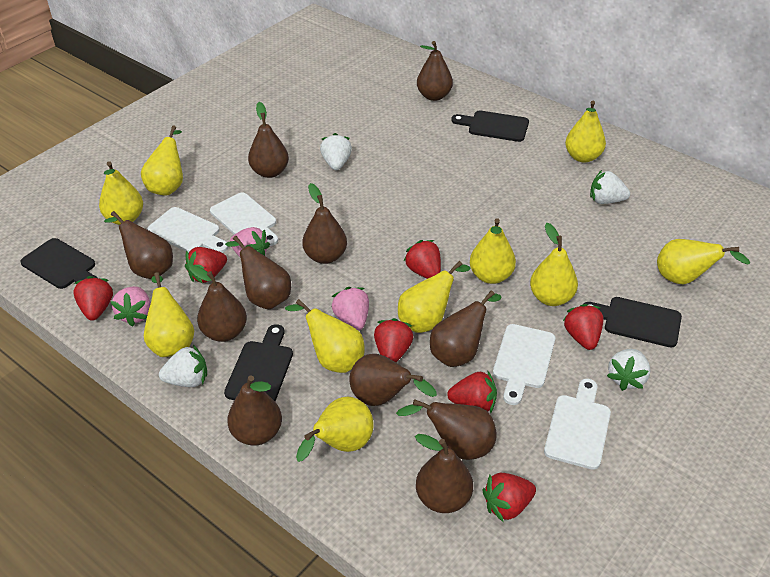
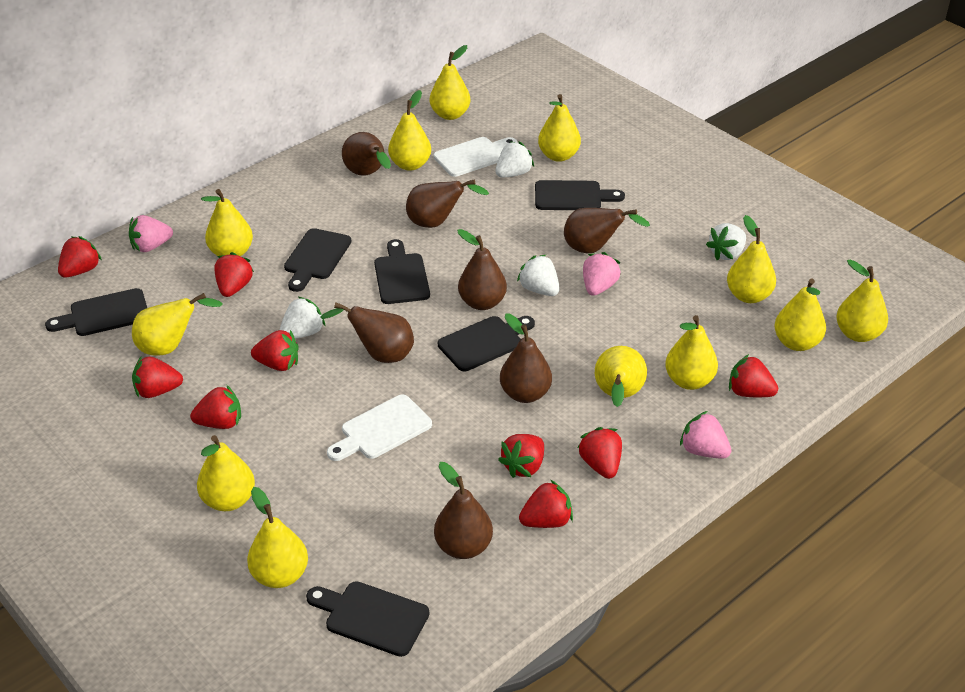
black cutting board: [20,238,98,289] [224,324,293,401] [451,111,529,142] [583,297,682,348] = 4 -> [45,288,147,336] [284,228,352,292] [306,581,429,657] [374,239,430,304] [438,316,535,371] [535,180,625,210] = 6
brown pear: [104,211,173,279] [189,265,247,342] [225,236,291,309] [227,375,282,446] [248,102,289,178] [302,183,347,264] [349,354,437,406] [396,399,497,460] [415,434,473,513] [417,41,453,101] [430,290,502,367] = 11 -> [320,303,414,363] [342,132,391,176] [406,179,489,228] [434,462,493,559] [457,229,507,310] [500,313,552,403] [564,208,650,253] = 7
red strawberry: [73,276,113,321] [185,247,227,283] [374,318,414,362] [404,240,441,279] [447,371,497,414] [482,473,536,522] [563,304,604,350] = 7 -> [58,236,102,278] [132,357,183,398] [190,385,241,429] [214,252,254,297] [251,330,299,371] [498,434,544,478] [519,479,573,528] [578,427,622,479] [729,354,778,397] = 9
white cutting board: [147,207,229,253] [210,192,278,246] [493,324,555,405] [544,379,611,470] = 4 -> [327,395,432,461] [433,137,517,177] = 2
yellow pear: [99,161,143,225] [141,125,183,195] [144,272,194,357] [285,299,365,373] [296,397,374,462] [398,261,471,333] [470,218,516,284] [530,223,578,306] [565,101,606,163] [657,239,750,284] = 10 -> [132,293,222,356] [197,435,255,511] [201,189,253,256] [247,487,308,588] [388,90,431,171] [430,45,470,120] [538,94,581,162] [595,346,647,407] [665,315,718,390] [727,215,776,303] [774,278,826,351] [836,259,888,342] = 12

